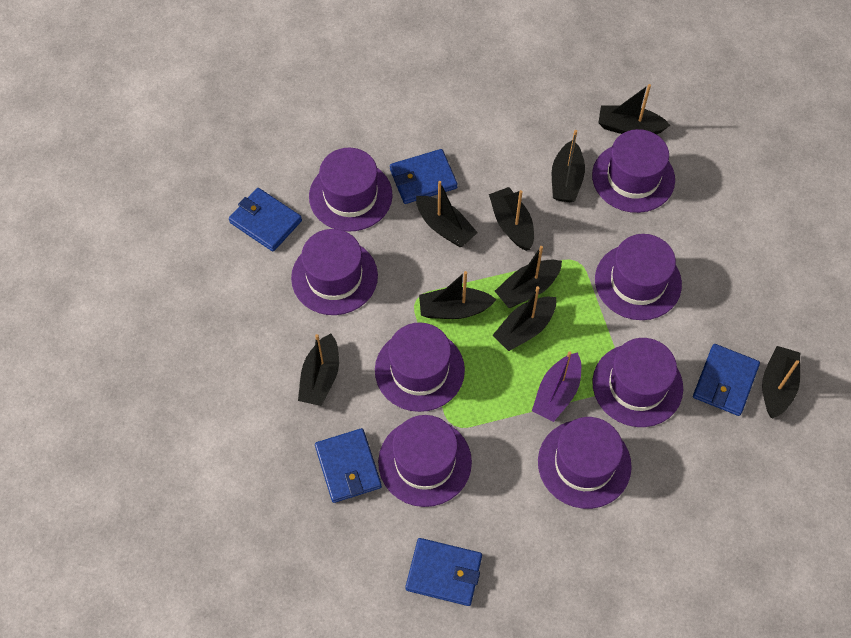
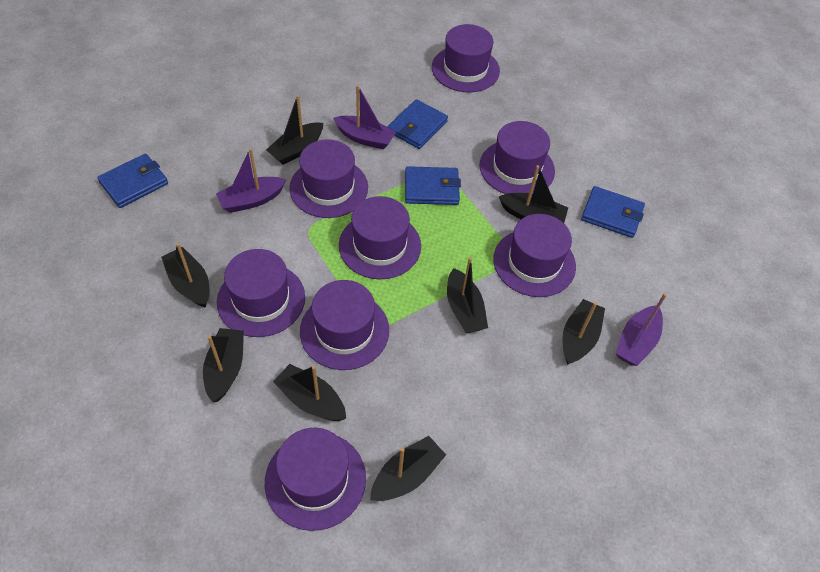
black boat: [298,333,339,406] [416,181,478,247] [419,271,497,319] [489,187,534,251] [493,286,556,351] [495,246,562,308] [552,130,585,202] [598,84,670,135] [762,346,800,418] = 9 -> [161,243,210,308] [203,328,244,402] [266,95,323,165] [273,364,346,421] [370,436,446,501] [447,257,488,333] [499,165,568,223] [563,299,605,365] = 8
blue wallet: [229,188,302,252] [315,428,382,503] [390,149,457,204] [405,538,482,606] [693,344,760,416] = 5 -> [97,154,168,208] [388,99,448,149] [405,166,461,205] [581,186,645,238] = 4
purple boat: [532,351,581,422] = 1 -> [216,148,286,213] [333,85,396,149] [615,293,667,366] = 3

